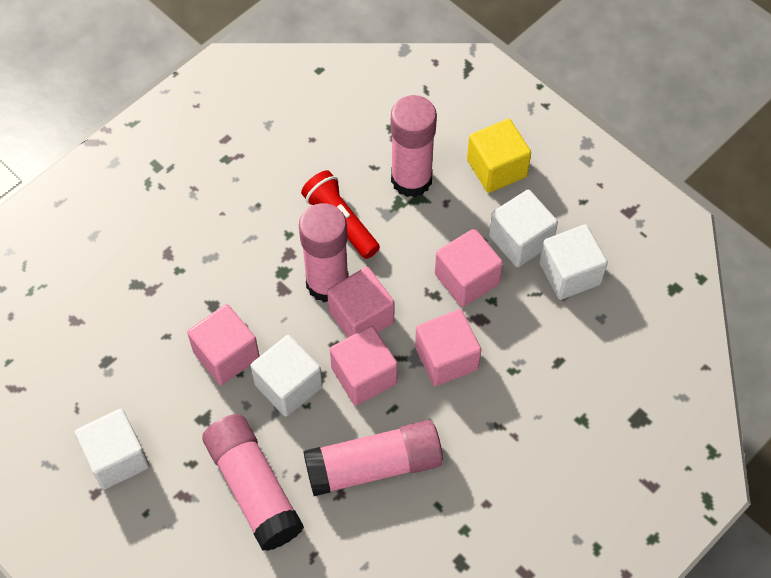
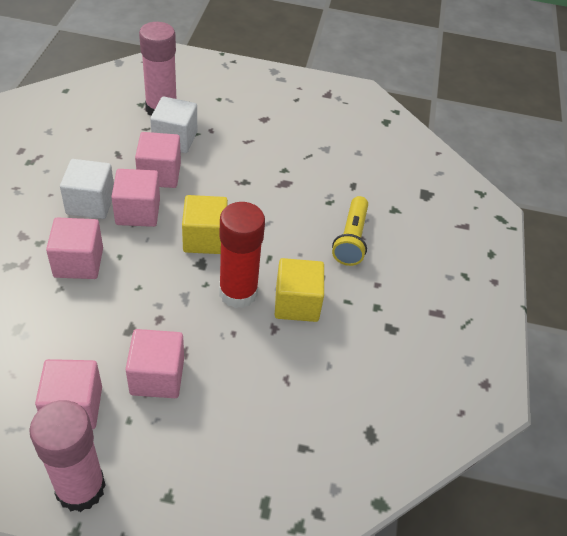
pink glue stick: [202,414,304,551] [299,203,349,302] [303,420,443,496] [391,95,437,197] = 4 -> [29,400,106,512] [139,22,177,116] = 2
red flashlight: [301,170,380,259] = 1 -> none = 0
red glue stick: none = 0 -> [219,202,265,308] = 1
white cube: [75,409,149,489] [250,335,323,417] [489,189,558,267] [539,224,608,300] = 4 -> [60,159,114,219] [150,97,197,153] = 2
yellow cube: [467,119,531,193] = 1 -> [182,195,228,254] [275,258,324,322] = 2
yellow flashlight: none = 0 -> [332,196,368,266] = 1

